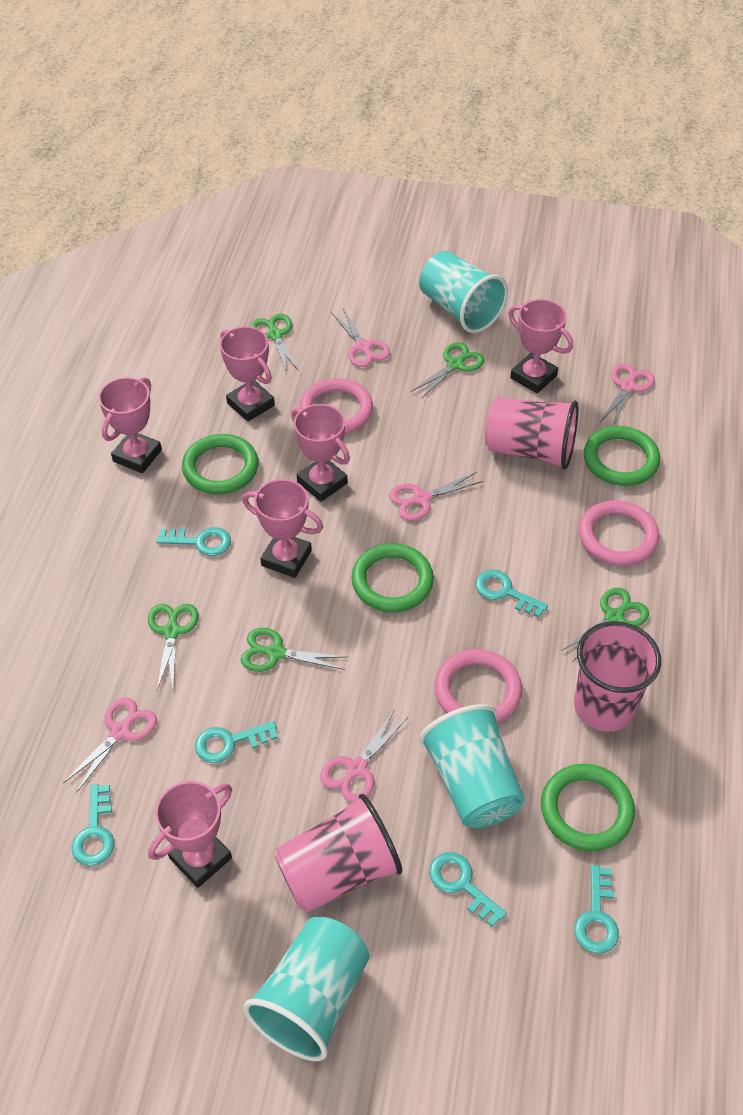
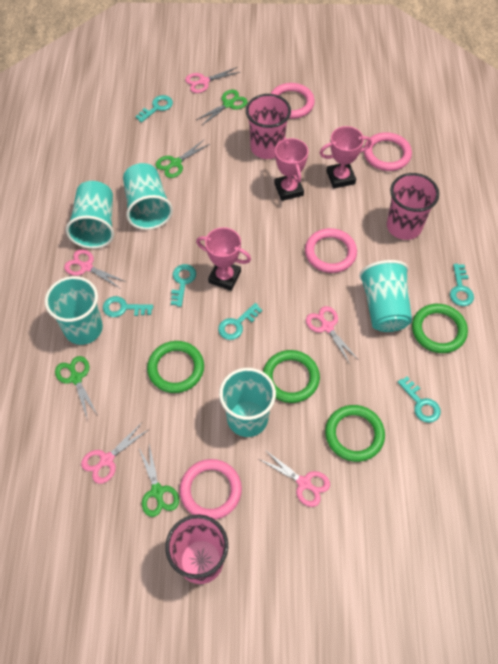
green scissors: [148,604,199,690] [241,628,348,672] [251,314,300,374] [412,342,485,399] [561,588,649,661] = 5 -> [55,356,97,420] [139,445,179,517] [156,140,210,178] [196,90,248,126] = 4
pink ring: [300,378,373,434] [434,649,522,723] [579,500,659,566] = 3 -> [180,459,242,520] [270,83,315,119] [305,228,357,273] [364,132,412,171] = 4
pink trophy: [98,377,162,473] [148,781,232,888] [220,326,275,422] [242,479,323,578] [291,404,350,502] [508,299,573,394] = 6 -> [196,227,251,291] [274,137,308,201] [320,126,372,188] = 3
turquoise cup: [243,917,370,1061] [419,251,508,333] [419,704,525,828] = 3 -> [45,276,103,345] [66,181,114,249] [123,163,173,230] [219,368,276,437] [359,260,412,332] = 5

